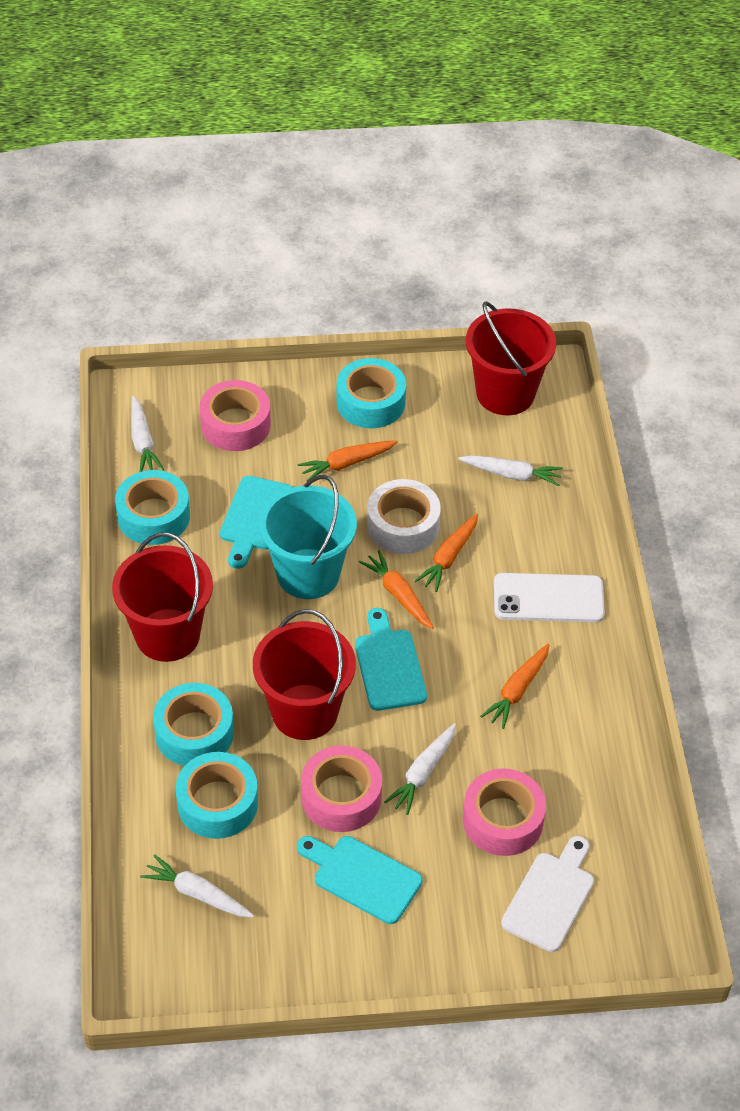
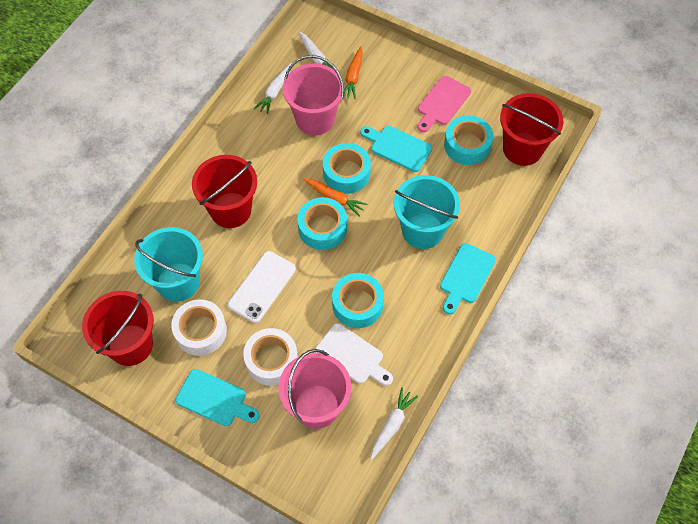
orange carrot: [298,440,398,482] [359,550,434,629] [414,513,478,592] [480,644,549,729] = 4 -> [303,178,368,216] [344,46,363,99] = 2
pink bucket: none = 0 -> [278,349,352,429] [283,55,344,135] = 2
pink cutting board: none = 0 -> [418,76,471,132] = 1
pink tape: [200,380,271,451] [301,746,382,832] [463,768,546,856] = 3 -> none = 0
turquoise bucket: [259,475,357,599] = 1 -> [134,227,203,302] [394,175,460,249] = 2
white carrot: [131,396,164,472] [140,854,254,917] [384,723,456,815] [458,455,563,486] = 4 -> [254,63,292,114] [299,32,340,72] [371,388,418,460] = 3
white tape: [367,479,441,554] = 1 -> [171,299,227,356] [243,328,298,386] = 2

